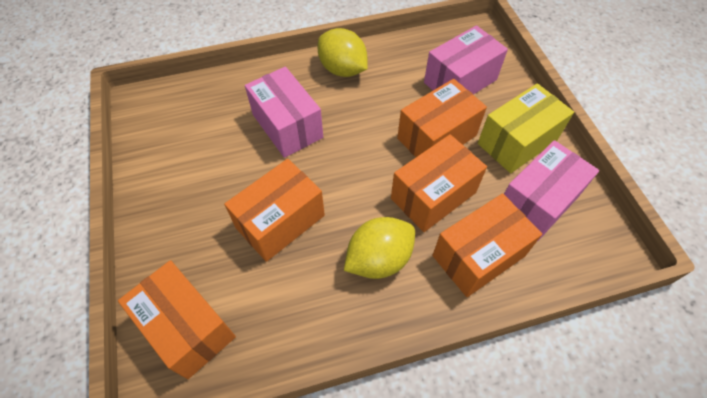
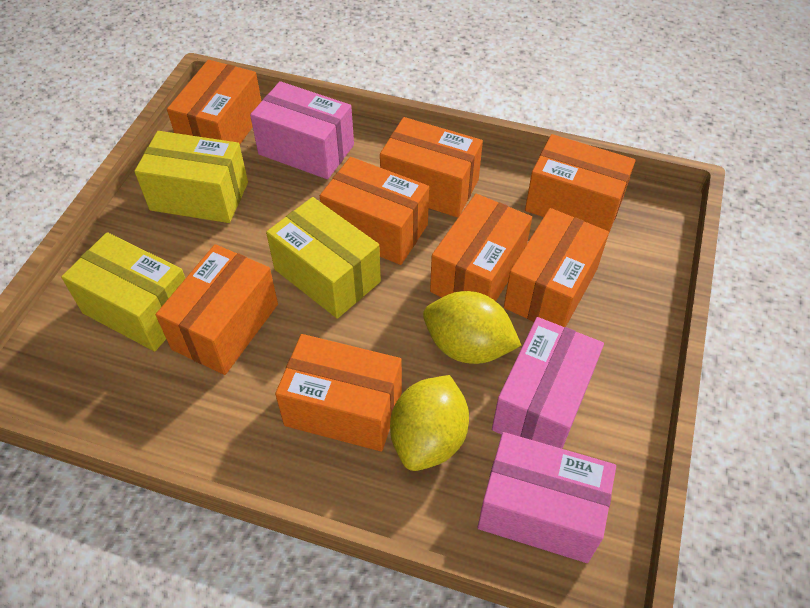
orange box: [118,260,236,379] [224,159,325,262] [391,134,487,232] [397,79,487,157] [432,193,542,297] = 5 -> [156,244,278,375] [167,60,262,144] [275,334,402,452] [320,157,429,265] [380,117,483,218] [430,194,532,301] [504,208,609,327] [525,134,636,233] = 8
yellow box: [478,83,574,173] = 1 -> [61,232,186,352] [134,131,248,223] [266,197,381,319] = 3

